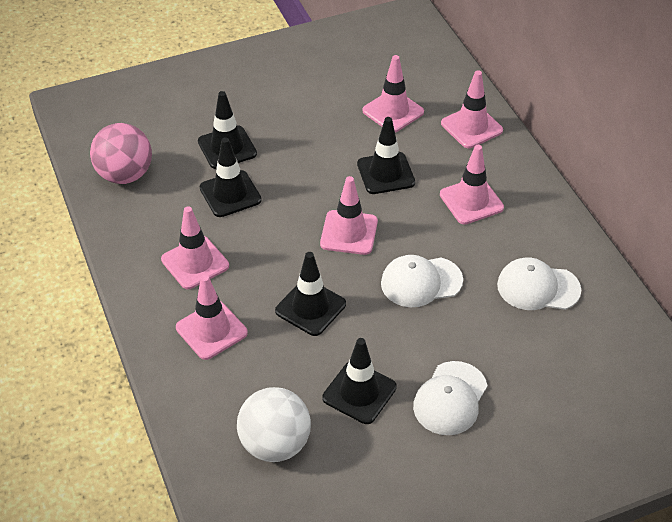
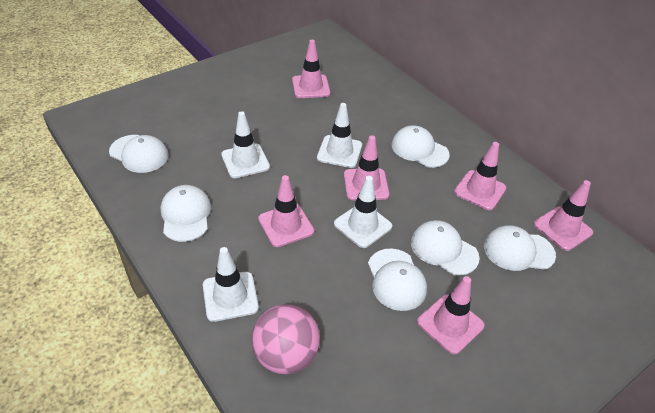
black traffic cone: [198,91,257,169] [199,137,262,217] [275,252,346,336] [322,338,397,424] [357,117,415,194] = 5 -> none = 0
white ball: [237,387,311,462] = 1 -> none = 0
white cap: [381,255,463,307] [413,361,488,435] [497,257,581,310] = 3 -> [109,135,169,173] [161,185,211,242] [368,249,427,311] [391,125,450,168] [411,220,479,276] [484,225,556,271] = 6
white traffic cone: none = 0 -> [203,247,259,322] [221,111,270,178] [317,103,362,168] [334,176,392,248] = 4

